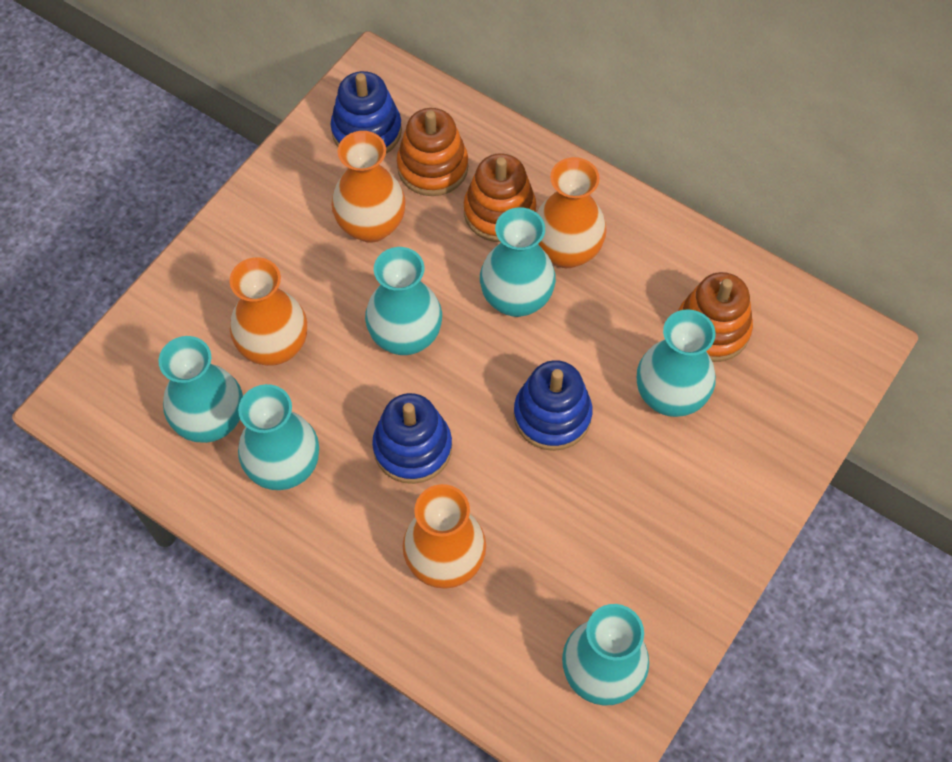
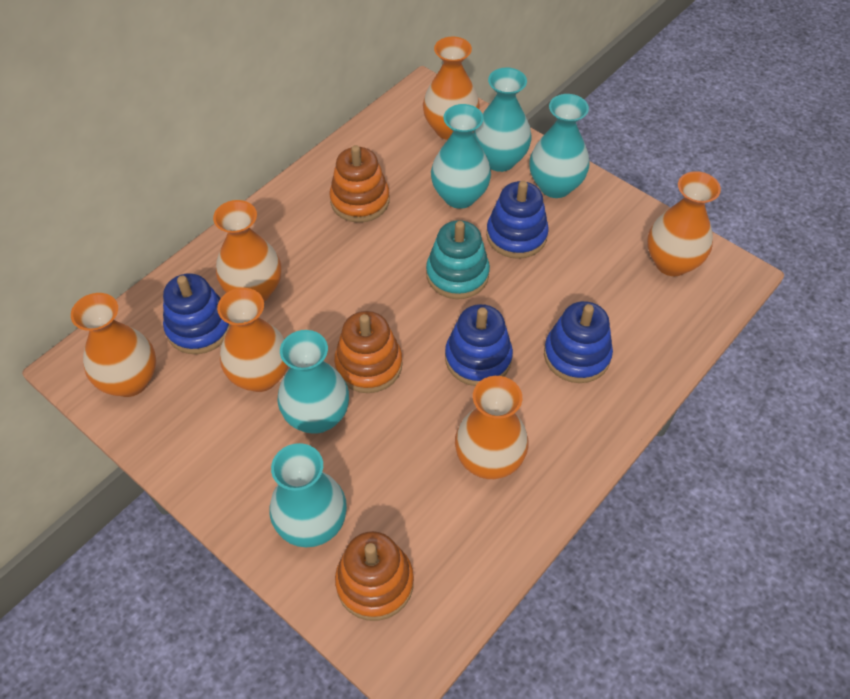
blue stacking toy: [331,71,402,154] [372,393,452,484] [514,360,592,451] = 3 -> [163,273,231,354] [445,304,513,386] [486,181,549,259] [544,301,613,383] = 4
orange vase: [230,257,307,366] [331,131,406,243] [402,484,486,589] [537,157,607,268] = 4 -> [71,293,156,397] [213,200,281,302] [217,288,288,392] [423,37,480,140] [455,376,529,479] [647,171,721,276] = 6
turquoise stacking toy: none = 0 -> [426,220,490,299] = 1
turquoise vase: [159,336,243,443] [238,384,319,490] [365,247,442,355] [480,207,556,317] [562,604,649,706] [637,309,716,417] = 6 -> [269,443,347,547] [278,330,349,434] [431,104,491,209] [473,68,532,172] [529,94,590,198] = 5

